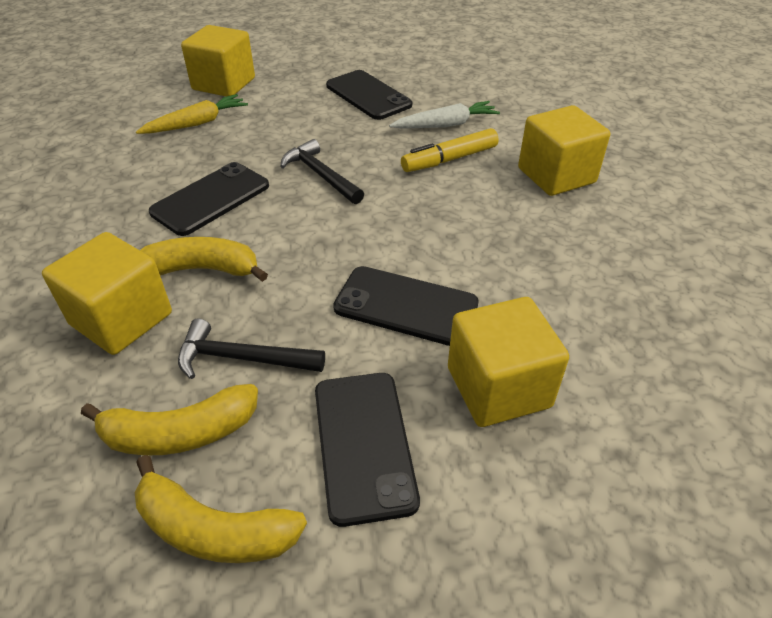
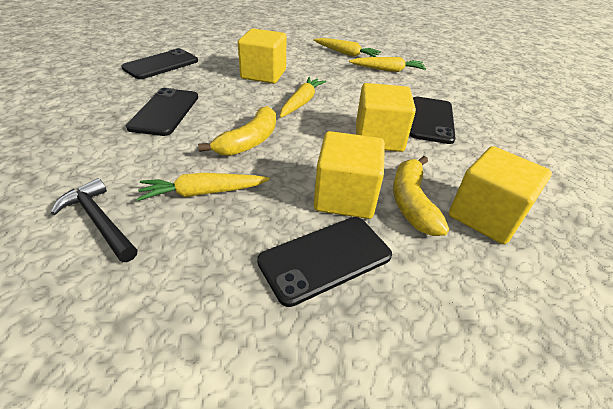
black hammer: [178,319,325,379] [280,139,364,204] = 2 -> [51,178,137,262] = 1
white carrot: [389,101,500,129] = 1 -> none = 0
yellow banana: [81,384,258,455] [134,455,307,563] [140,237,268,282] = 3 -> [198,106,276,156] [393,156,449,236] = 2
yellow carrot: [136,94,248,134] = 1 -> [137,173,270,201] [280,77,326,118] [313,38,381,57] [349,57,426,72] = 4
yellow marker: [401,128,498,172] = 1 -> none = 0

